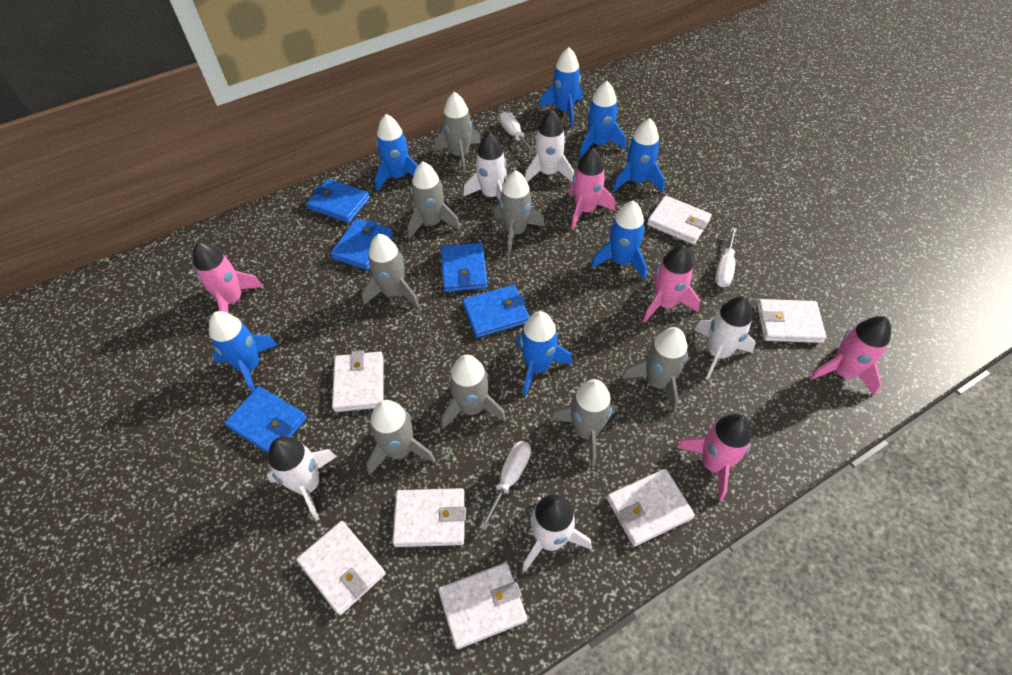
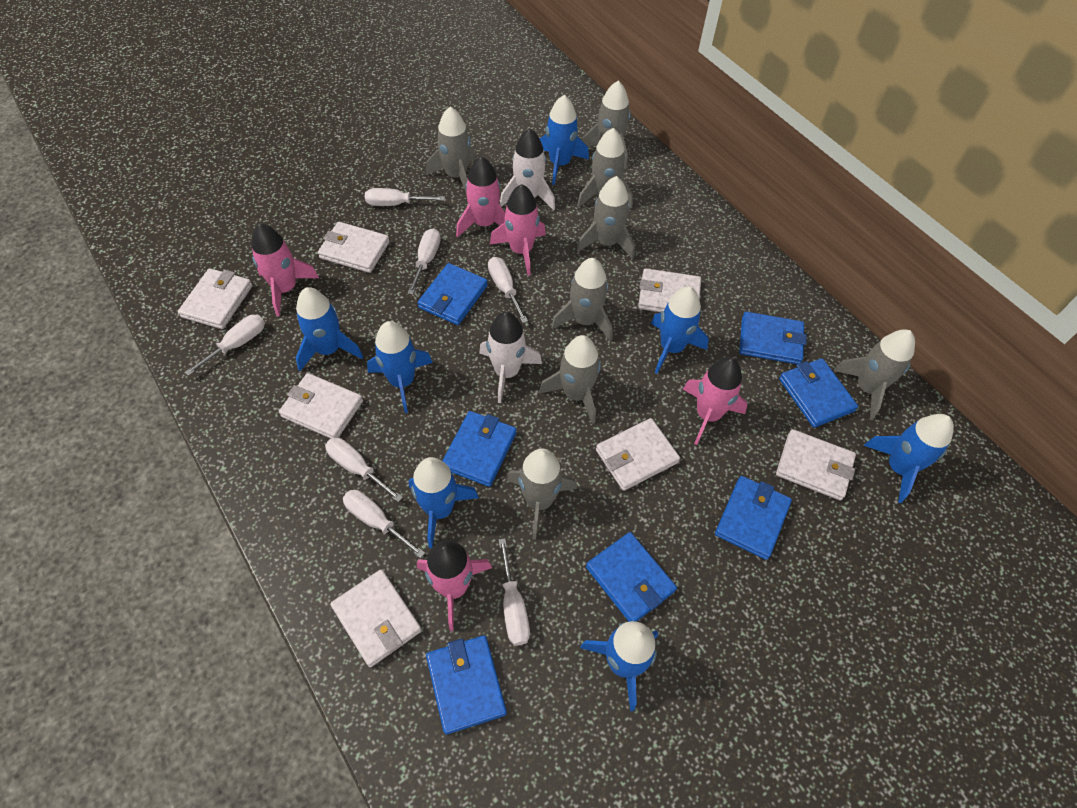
blue wallet: [224,386,307,454] [306,179,370,223] [330,218,393,270] [441,243,488,292] [462,285,530,338] = 5 -> [418,263,488,325] [426,635,507,735] [442,411,516,487] [586,532,677,622] [715,476,792,560] [739,312,807,364] [779,358,858,428] = 7
white rocket: [267,437,337,521] [463,133,507,200] [522,494,592,572] [525,110,574,182] [694,296,756,380] = 5 -> [479,312,542,403] [500,128,555,210] = 2
white screwdriver: [480,441,531,530] [500,112,536,155] [715,227,737,287] = 3 -> [185,315,265,376] [325,438,403,502] [343,490,425,558] [365,188,445,206] [408,228,441,295] [488,257,528,323] [499,538,530,646] = 7

